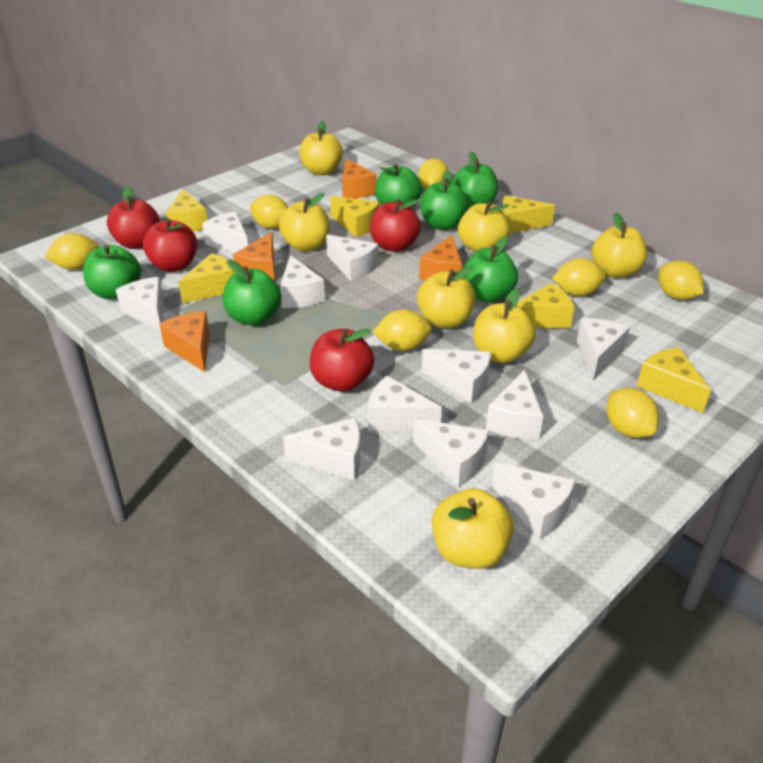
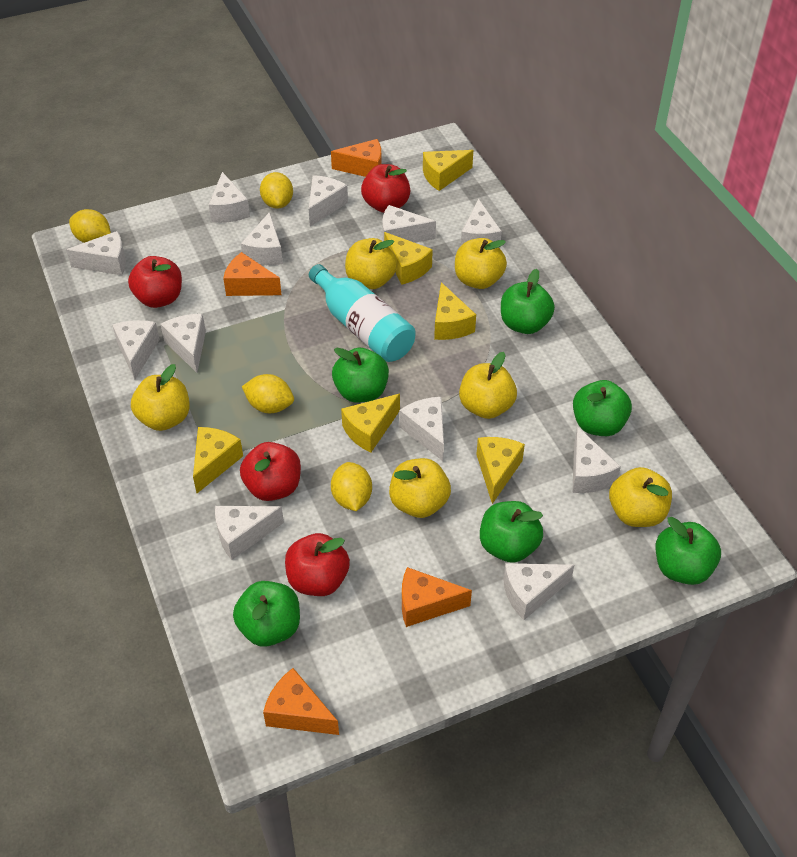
turquoise bottle: none = 0 -> [309,264,415,362] = 1
white cheese: [116,277,164,332] [202,211,248,253] [280,255,325,308] [283,418,360,481] [326,234,379,281] [368,376,442,431] [413,419,489,487] [422,349,491,404] [486,369,544,439] [491,462,575,540] [577,318,630,380] = 11 -> [66,231,126,275] [112,320,160,380] [160,314,206,373] [209,172,250,223] [215,506,284,560] [241,212,283,265] [309,175,348,227] [382,205,436,243] [399,397,444,461] [461,199,502,248] [503,563,574,620] [572,426,621,493] = 12
yellow apple: [279,193,330,252] [299,121,343,175] [417,266,475,328] [432,488,514,569] [458,201,510,252] [473,289,536,363] [592,212,647,278] = 7 -> [131,364,190,431] [345,238,397,289] [389,458,451,518] [455,238,507,289] [459,352,517,419] [609,467,672,527] = 6
yellow lemon: [44,233,99,270] [250,195,288,229] [372,309,432,351] [418,158,448,189] [552,258,606,296] [606,388,659,438] [659,260,704,300] = 7 -> [69,209,111,243] [242,374,294,413] [260,172,293,209] [331,462,372,511] = 4

